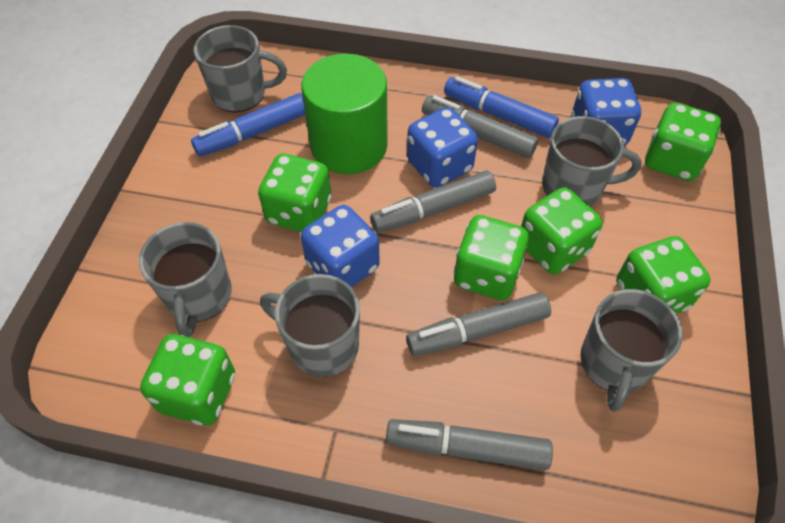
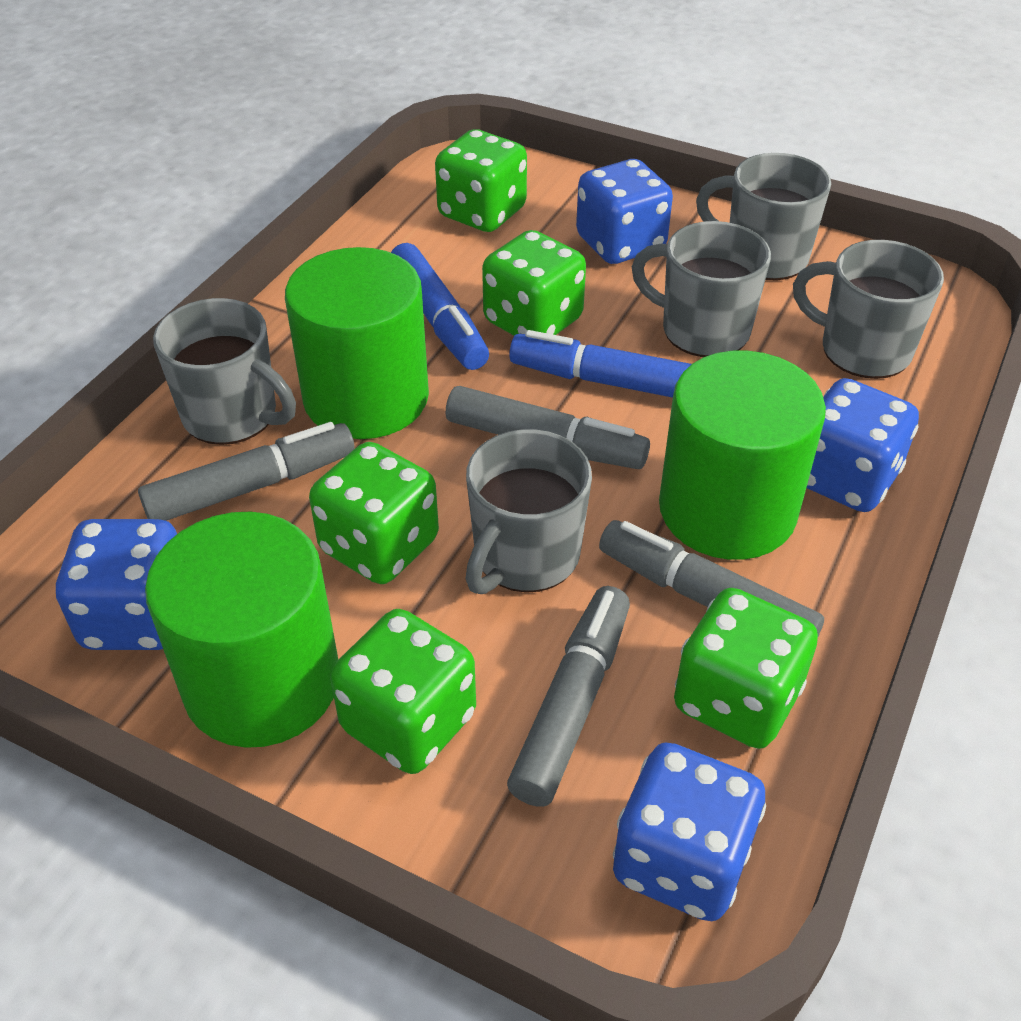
blue dice: [301,205,380,287] [407,107,478,188] [571,78,641,145] = 3 -> [56,519,177,650] [576,159,673,264] [613,742,766,921] [807,378,919,512] = 4
green cylinder: [301,54,388,174] = 1 -> [145,512,338,748] [285,247,429,439] [659,351,826,560] = 3
green dice: [140,334,235,425] [258,154,331,232] [453,215,529,300] [521,187,603,275] [616,236,711,314] [645,103,721,181] = 6 -> [309,442,439,584] [330,609,476,774] [435,129,527,232] [482,230,586,336] [674,588,818,749] = 5

